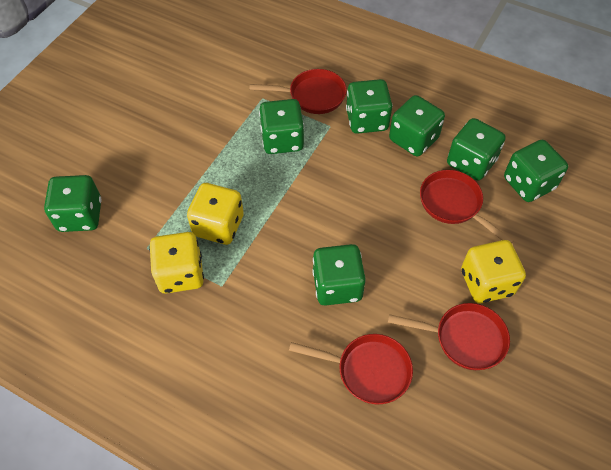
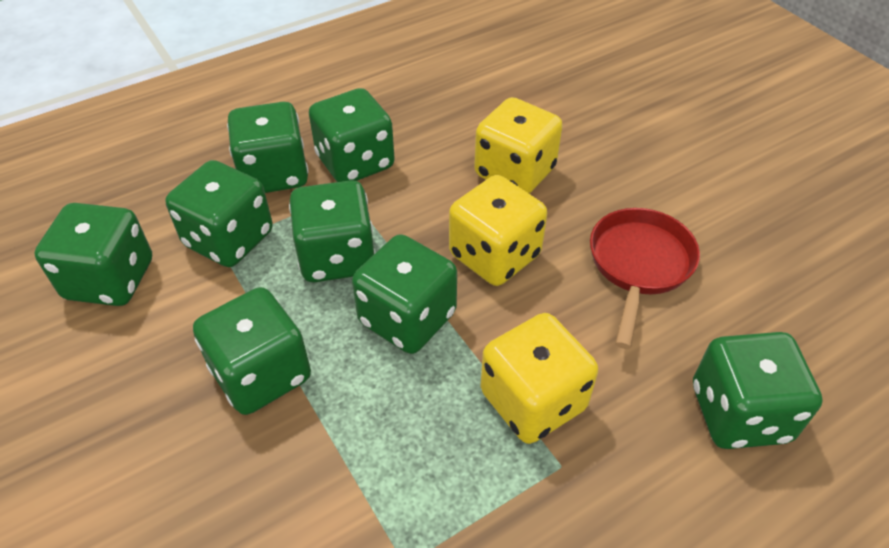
green dice: [44,175,102,232] [259,99,304,154] [312,244,366,306] [346,79,393,134] [389,95,445,157] [447,118,506,181] [504,140,568,202] = 7 -> [34,203,152,306] [165,160,273,267] [193,287,311,415] [227,102,308,193] [289,180,375,282] [309,88,395,182] [352,234,457,354] [693,332,823,449] = 8
red pan: [249,69,347,114] [289,334,413,404] [388,303,510,370] [420,170,514,243] = 4 -> [590,208,700,349] = 1

